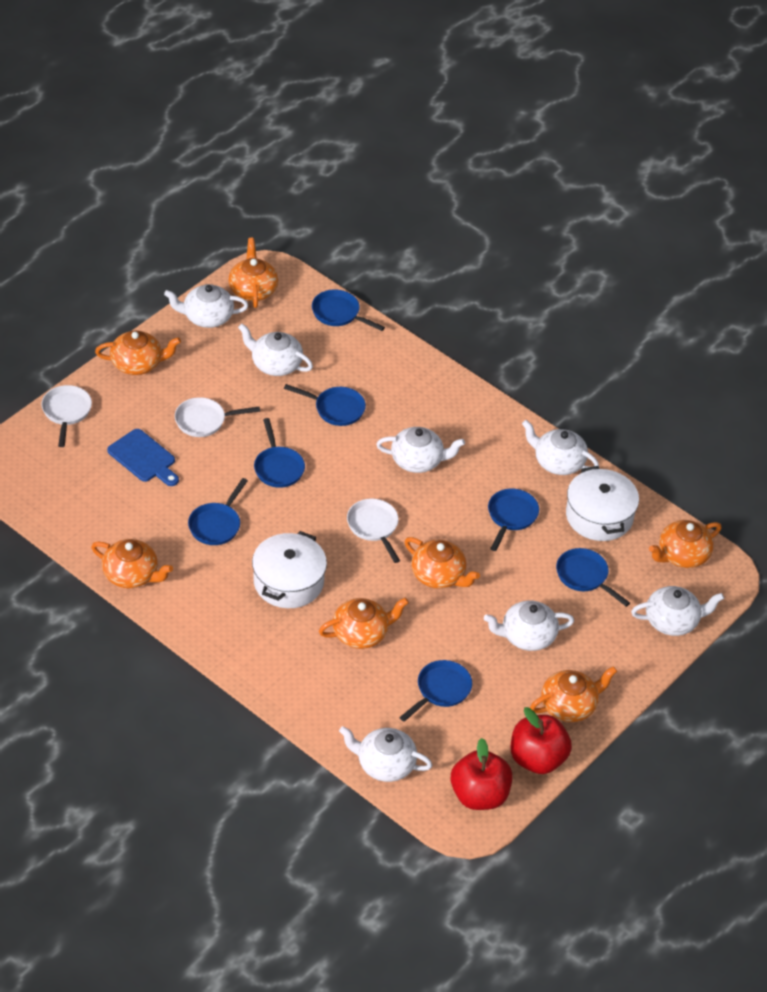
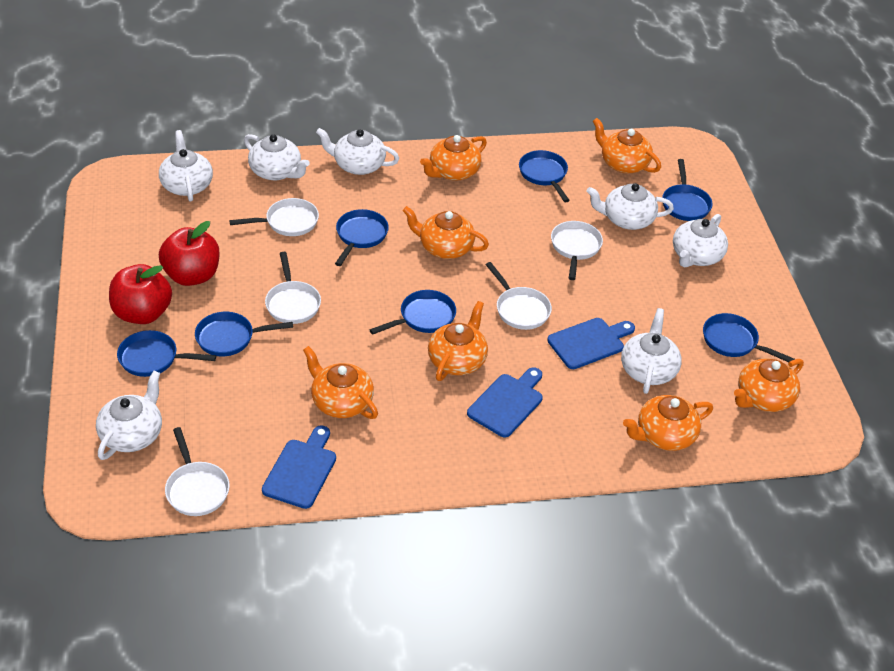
blue cutting board: [107,429,179,486] = 1 -> [262,425,336,509] [467,367,543,438] [547,318,635,369] = 3
white pan: [41,385,92,447] [175,397,260,437] [347,499,400,563] = 3 -> [165,427,230,516] [229,198,319,236] [265,252,321,324] [486,262,552,330] [551,221,603,280] = 5
white pot: [252,531,327,608] [566,466,639,541] = 2 -> none = 0

